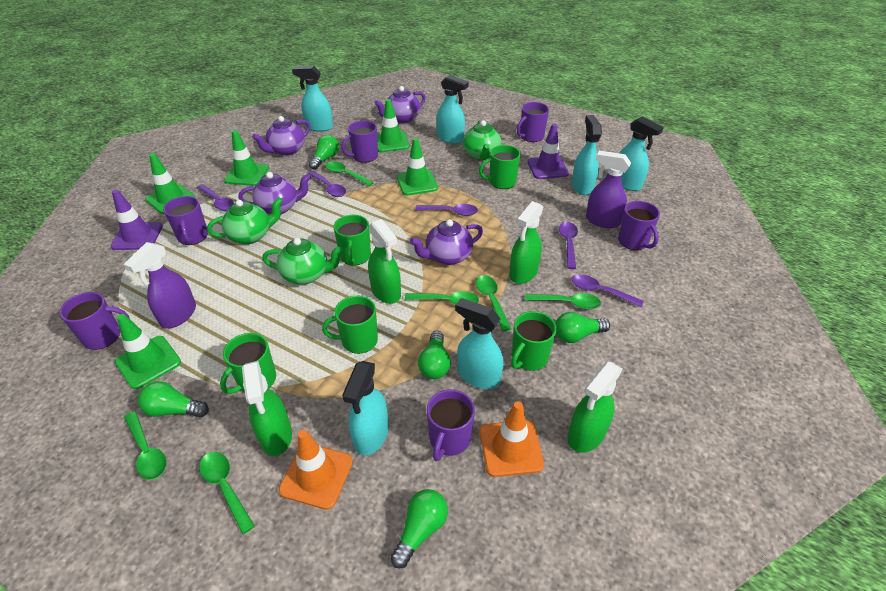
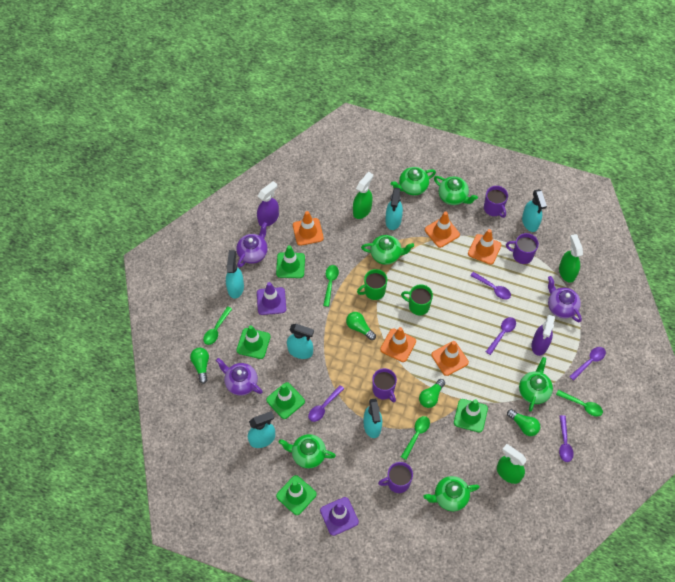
green light bulb: [138,381,209,418] [309,135,339,170] [391,489,448,569] [418,331,451,379] [555,312,610,343] = 5 -> [190,348,209,384] [346,312,376,340] [419,379,445,408] [507,409,540,436] = 4
green mug: [220,333,276,394] [322,296,378,354] [333,215,371,266] [479,145,521,189] [511,311,557,371] = 5 -> [357,269,387,300] [401,284,433,315] = 2
green spoon: [124,411,167,480] [199,452,255,534] [325,161,374,186] [405,291,479,305] [476,275,511,331] [525,293,601,309] = 6 -> [203,306,232,345] [323,265,339,307] [401,416,430,460] [556,390,603,417] = 4
green spray bottle: [242,361,292,456] [368,219,401,304] [509,201,543,284] [568,362,622,453] = 4 -> [353,172,373,219] [497,444,527,484] [559,234,583,283] = 3
green teapot: [207,198,283,244] [262,238,343,284] [463,120,501,160] = 3 -> [279,434,336,468] [361,235,414,265] [391,167,436,195] [423,476,480,511] [434,176,478,205] [519,357,553,412] = 6
orange traffic cone: [279,430,353,510] [480,401,544,477] = 2 -> [293,211,324,246] [380,327,416,362] [425,211,460,248] [431,341,469,376] [468,229,501,265] = 5
purple mug: [59,292,130,350] [163,196,208,245] [341,121,378,163] [427,389,475,461] [517,102,549,142] [618,201,660,250] = 6 -> [372,368,397,402] [378,462,413,493] [484,186,508,218] [506,233,539,264] = 4
purple teapot: [238,172,311,214] [252,116,310,156] [375,86,426,124] [410,219,483,265] = 4 -> [216,358,263,396] [236,222,268,268] [548,276,582,322] = 3

